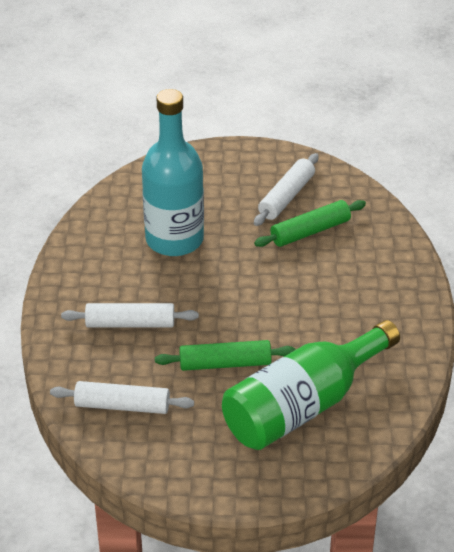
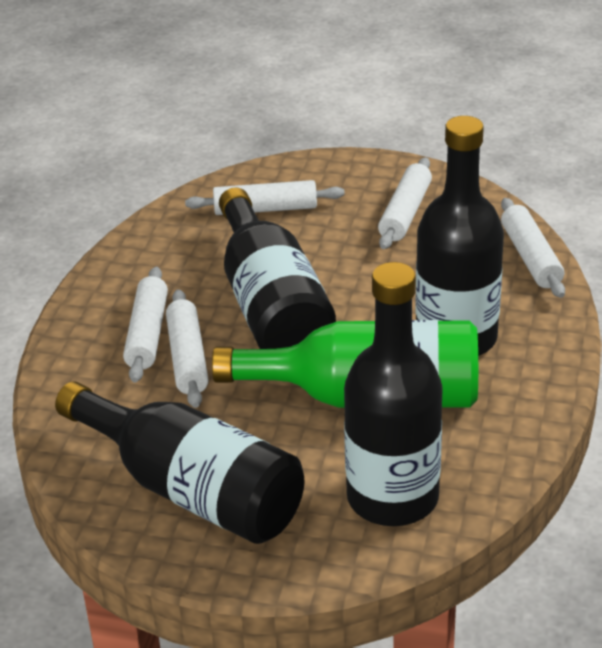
black bottle: none = 0 -> [55,381,304,544] [219,188,336,349] [344,262,443,526] [415,116,504,356] = 4
green rolling pin: [155,340,296,371] [254,200,366,247] = 2 -> none = 0
turquoise bottle: [142,89,204,256] = 1 -> none = 0
white rolling pin: [50,381,194,414] [61,303,199,328] [254,153,319,226] = 3 -> [123,267,168,382] [166,289,209,408] [185,180,345,215] [378,157,432,249] [501,198,565,298] = 5

